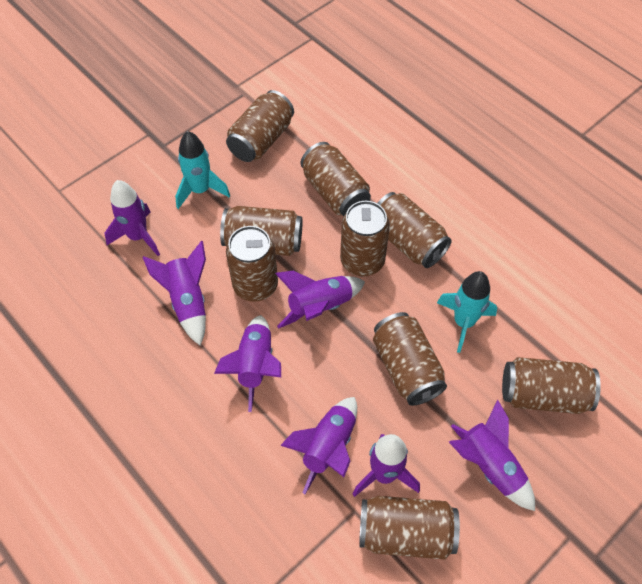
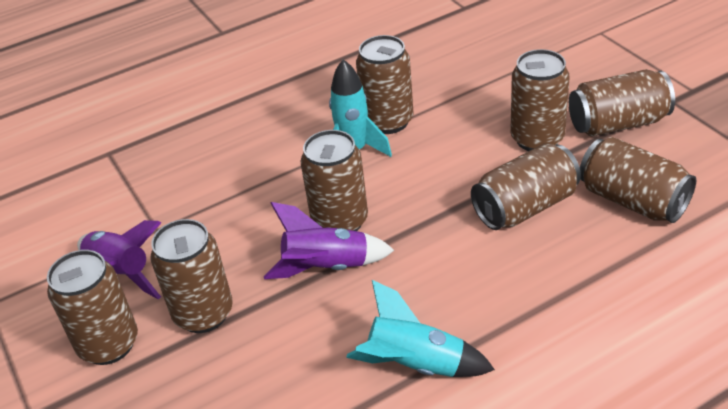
brown can: [220,206,303,256] [226,90,294,162] [226,226,278,302] [301,142,371,216] [340,201,390,277] [359,496,460,560] [373,312,447,406] [377,192,452,268] [502,357,601,414] = 9 -> [47,250,138,365] [151,219,233,333] [301,130,368,231] [356,35,414,134] [471,143,581,230] [511,49,570,151] [569,69,675,137] [580,137,696,223] = 8
purple rocket: [105,180,160,256] [143,241,206,345] [214,315,281,412] [275,271,365,329] [280,397,357,494] [353,434,420,497] [449,399,535,511] = 7 -> [77,220,162,299] [264,202,394,279] = 2

